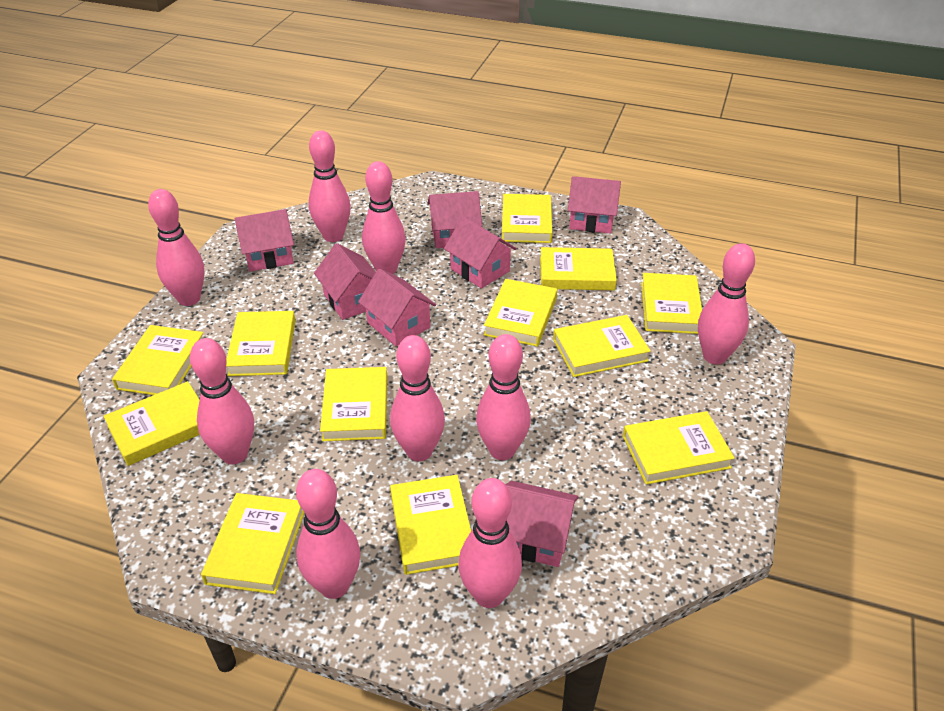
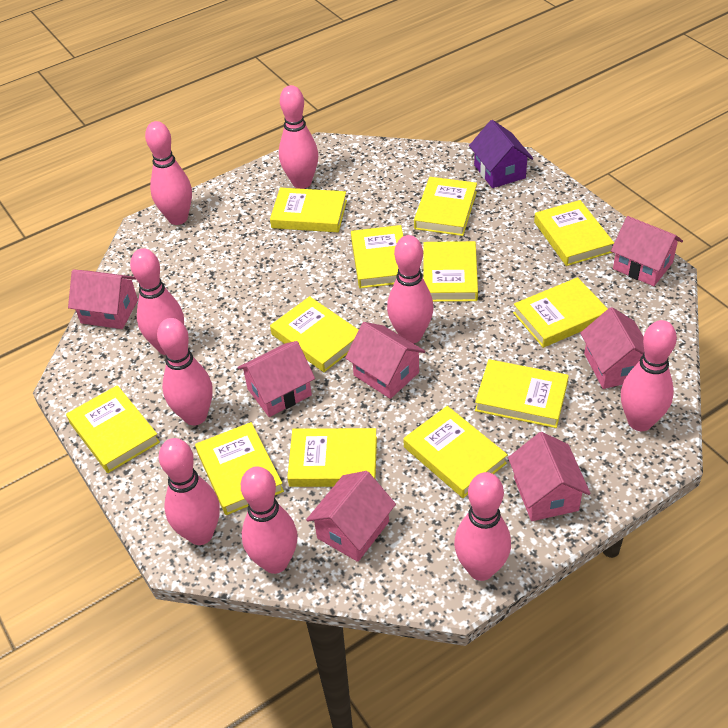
purple house: none = 0 -> [469,120,533,188] = 1

